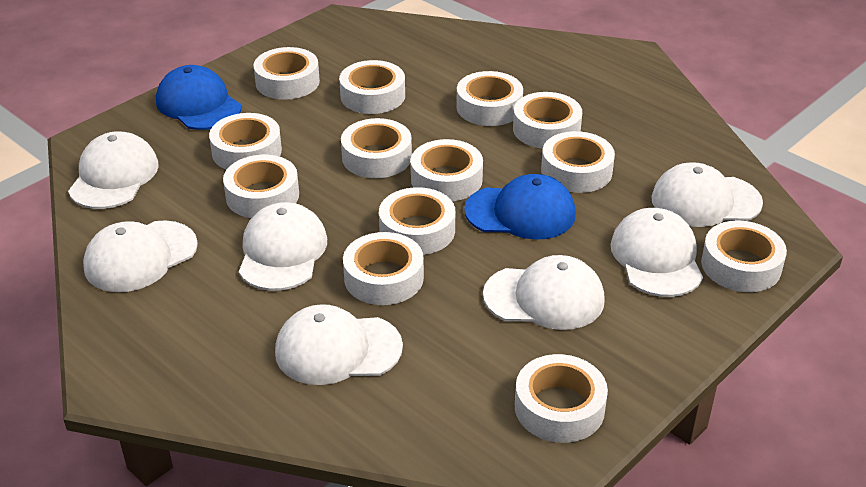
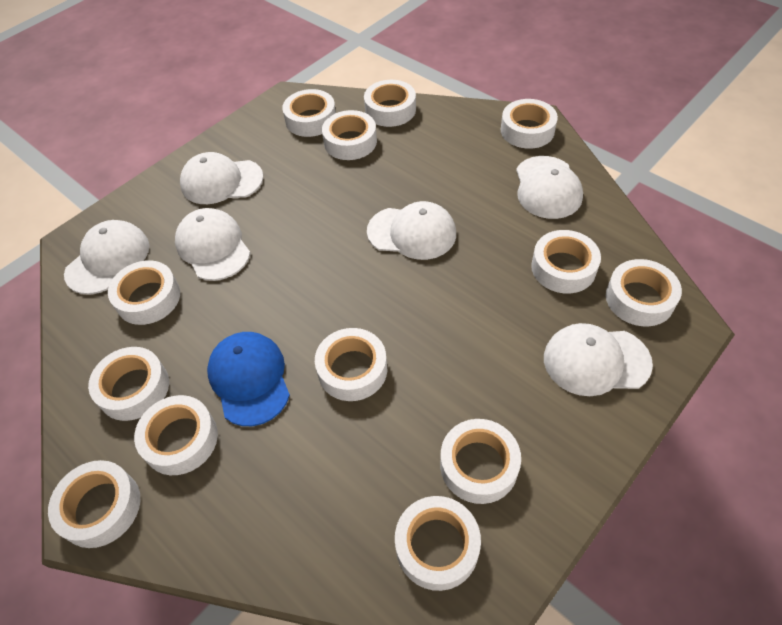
blue cap: [156,65,242,130] [464,174,576,240] = 2 -> [207,332,290,426] = 1
white cap: [68,131,159,209] [83,220,198,292] [239,202,327,291] [275,304,403,385] [483,255,605,330] [610,208,703,297] [652,162,763,227] = 7 -> [64,220,149,295] [175,208,250,281] [180,152,263,204] [367,201,456,260] [516,156,583,219] [544,323,653,396] = 6

